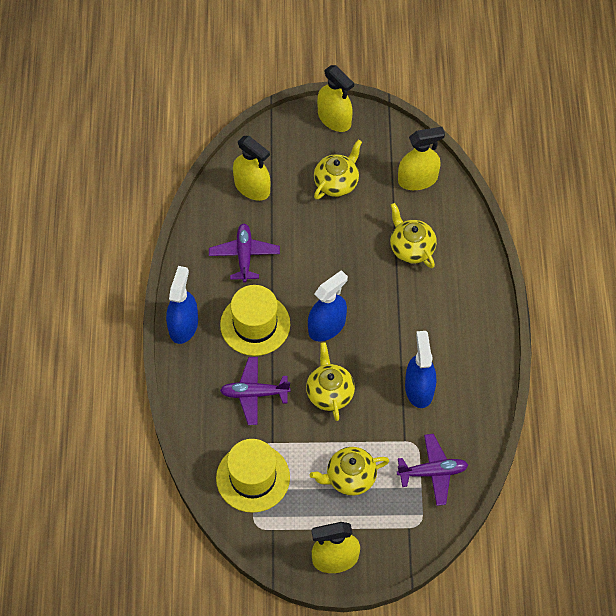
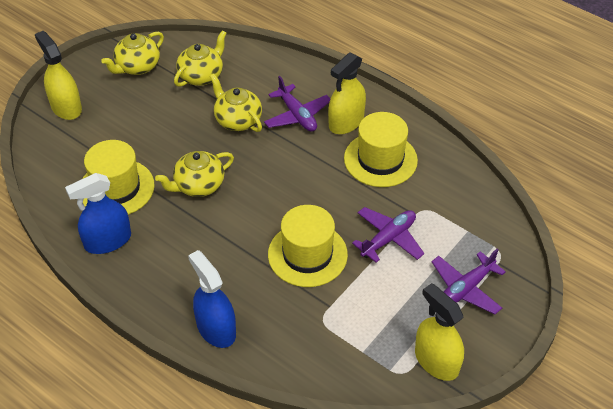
blue spray bottle: [166,266,198,344] [308,270,348,341] [405,331,436,408] = 3 -> [65,173,131,254] [188,250,236,348] = 2
yellow hat: [216,439,290,513] [220,285,290,356] = 2 -> [82,140,155,215] [268,205,348,287] [344,112,418,187] = 3
yellow spray bottle: [233,136,270,201] [312,522,360,573] [317,65,354,132] [398,127,445,190] = 4 -> [35,31,82,120] [328,53,366,134] [415,283,464,381] = 3

